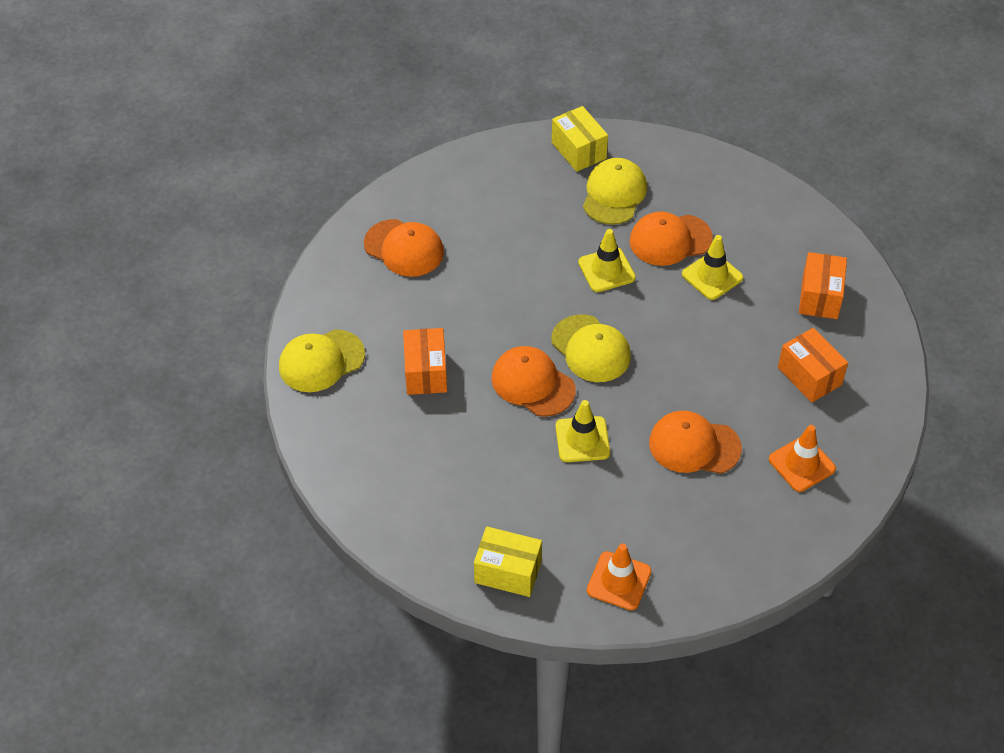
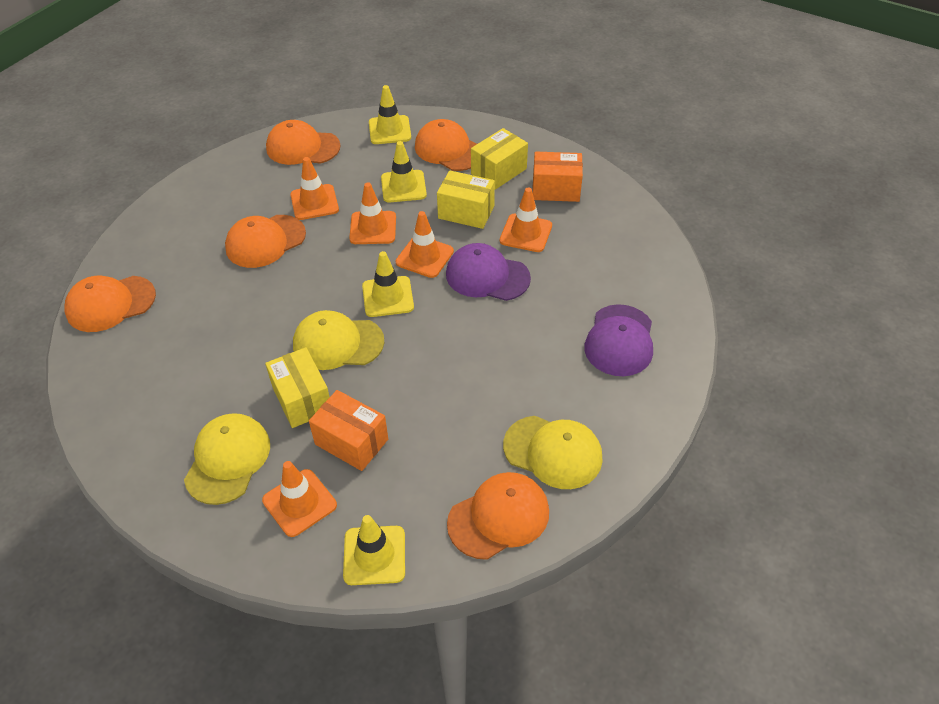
orange box: [403,328,447,395] [778,328,848,403] [799,252,847,319] = 3 -> [309,390,388,471] [532,152,583,202] = 2
orange cap: [364,219,444,277] [492,346,576,417] [629,211,713,266] [649,411,742,474] = 4 -> [65,276,156,332] [225,215,306,268] [266,120,341,165] [415,119,477,171] [447,472,549,560] = 5
orange traffic cone: [587,544,652,610] [769,425,836,492] = 2 -> [262,461,337,537] [290,157,339,220] [349,182,396,244] [395,211,454,278] [500,188,552,252] = 5
purple cap: none = 0 -> [446,243,531,301] [584,304,653,376] = 2
yellow box: [474,527,542,597] [552,106,608,172] = 2 -> [265,347,330,428] [437,170,495,229] [471,128,528,190] = 3
yellow traffic cone: [555,400,610,462] [578,229,636,292] [682,235,743,300] = 3 -> [343,515,405,585] [362,251,414,317] [369,85,411,144] [381,141,427,203] = 4

